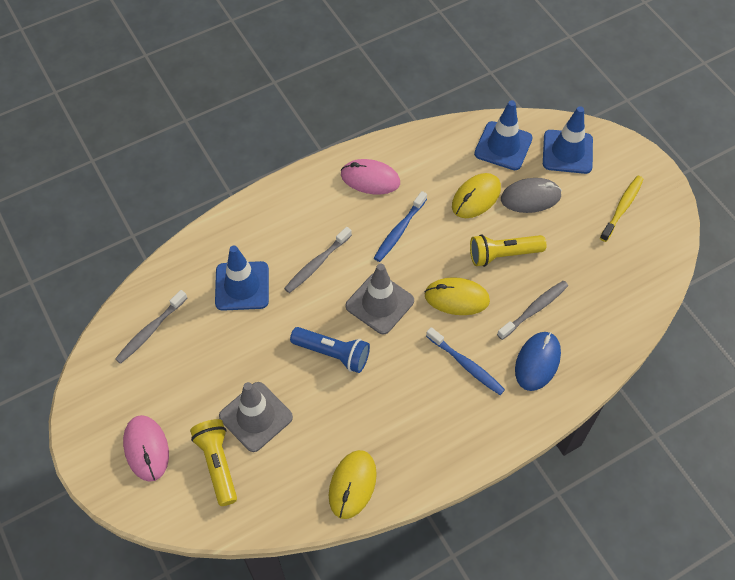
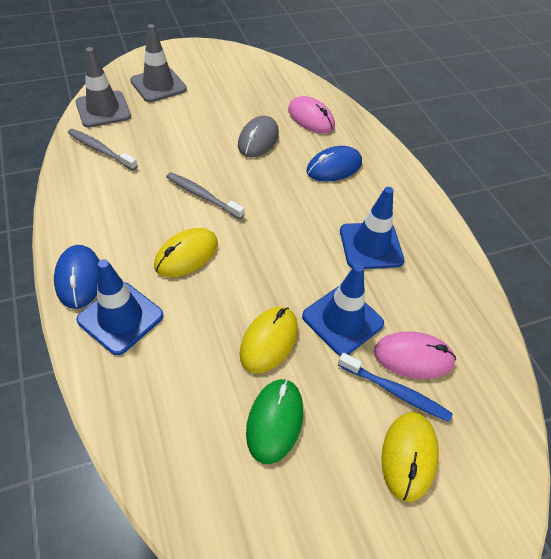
blue flashlight: [290,327,370,373] = 1 -> none = 0
blue mouse: [515,332,561,391] = 1 -> [54,245,100,309] [307,146,362,182] = 2
blue toothbrush: [374,191,427,262] [426,327,505,395] = 2 -> [338,353,453,422] = 1
green mouse: none = 0 -> [246,379,303,464] = 1
grey toothbrush: [115,290,187,364] [284,227,352,293] [497,281,568,340] = 3 -> [68,129,138,170] [166,172,245,219] = 2
yellow flashlight: [190,419,237,506] [470,234,546,267] = 2 -> none = 0
yellow toothbrush: [600,176,644,242] = 1 -> none = 0

